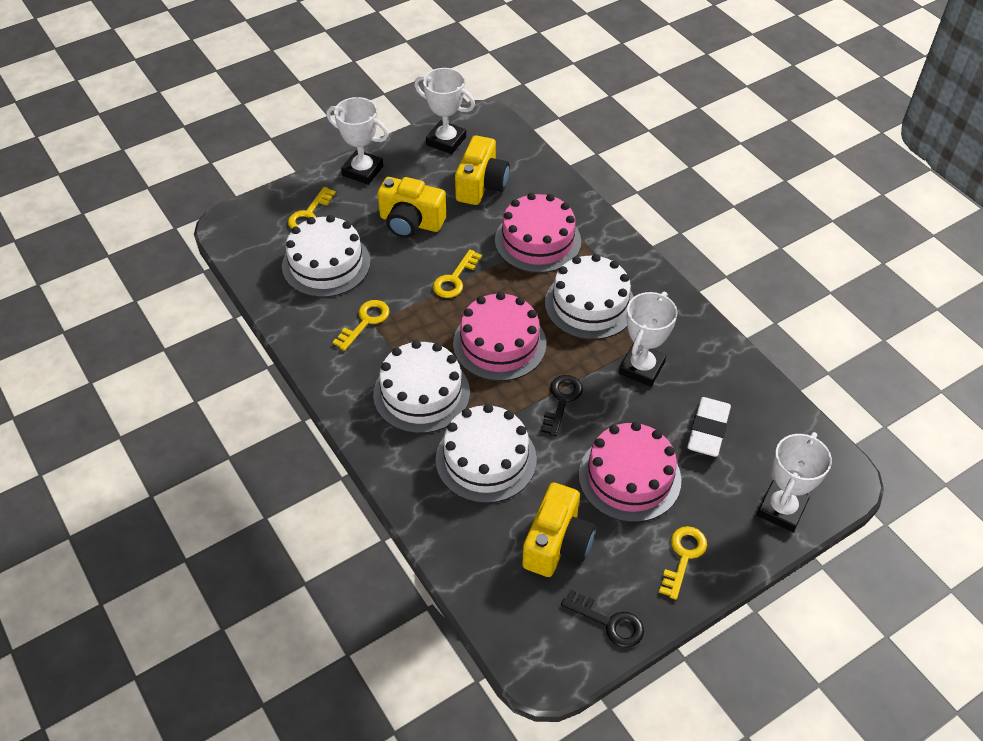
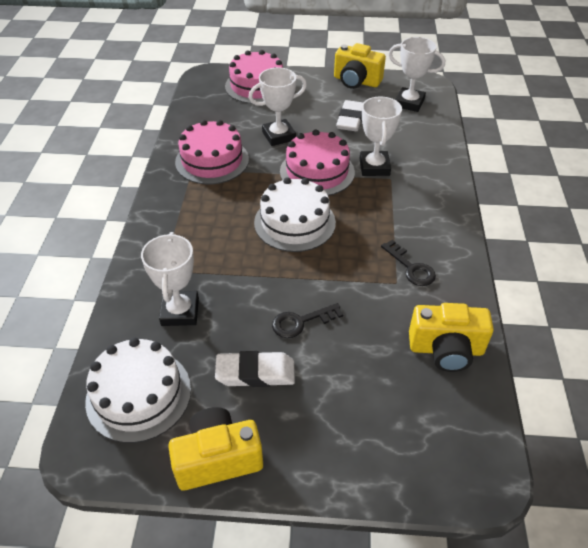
white cake: [282,215,371,297] [373,340,470,433] [436,404,537,503] [545,254,634,340] = 4 -> [85,338,191,443] [254,177,336,252] = 2
white eraser: [687,397,731,457] = 1 -> [215,351,295,387] [336,100,363,131] = 2
yellow key: [288,187,336,229] [333,300,390,351] [433,249,482,298] [659,526,707,600] = 4 -> none = 0

